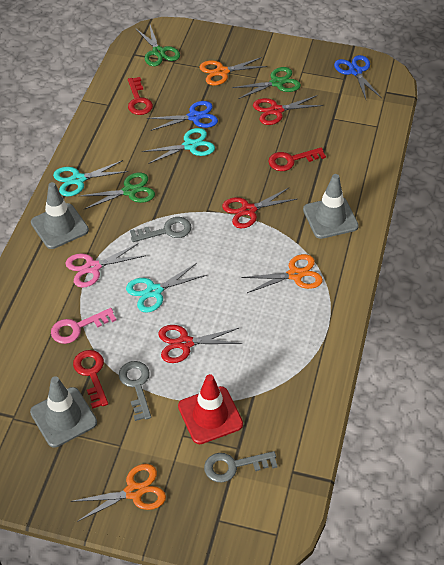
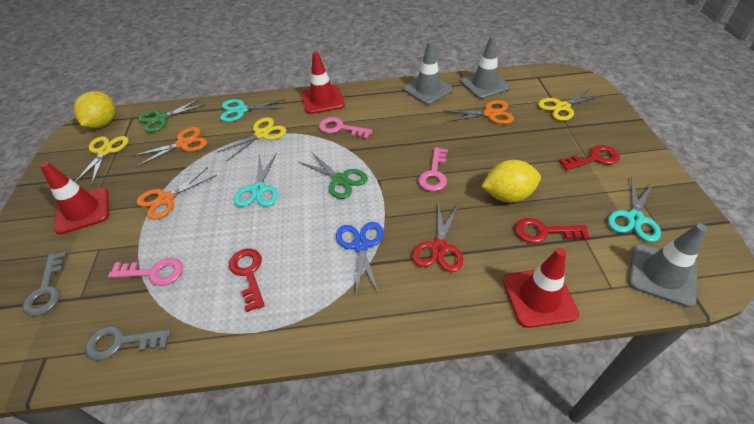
blue scissors: [147,101,218,131] [334,55,382,99] = 2 -> [336,222,384,295] = 1
green scissors: [80,173,155,209] [135,25,180,66] [232,67,301,99] = 3 -> [138,98,206,133] [298,152,368,199] = 2
grey key: [119,361,151,421] [130,217,191,242] [204,451,278,482] = 3 -> [22,252,67,317] [85,325,171,361] = 2
pink key: [51,308,116,344] = 1 -> [108,258,183,286] [319,117,372,139] [418,147,448,191] = 3
pink scissors: [65,243,144,288] = 1 -> none = 0
red scissors: [158,325,243,363] [222,188,297,229] [253,95,323,125] = 3 -> [412,203,463,272] = 1
red traffic cone: [178,374,243,444] = 1 -> [40,162,109,235] [302,52,345,114] [503,248,579,328] = 3
yellow lemon: none = 0 -> [74,91,115,128] [481,160,541,203] = 2
yellow scissors: none = 0 -> [75,136,129,185] [218,117,286,161] [538,89,603,121] = 3

